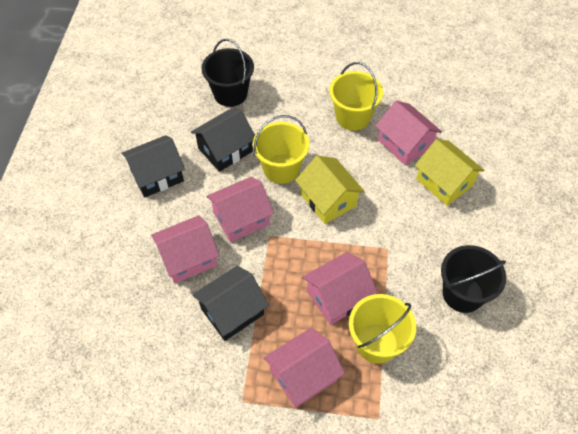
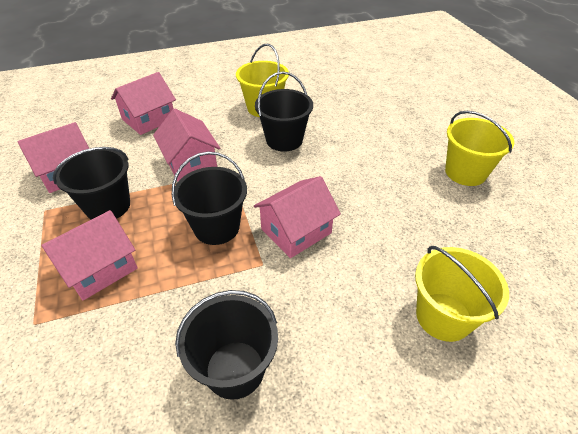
black bucket: [202,39,254,107] [441,245,506,313] = 2 -> [53,147,130,219] [172,152,247,245] [175,290,278,400] [255,71,313,151] = 4
black house: [121,135,185,197] [191,110,255,172] [192,266,269,341] = 3 -> none = 0
yellow house: [295,156,365,224] [415,139,484,206] = 2 -> none = 0

